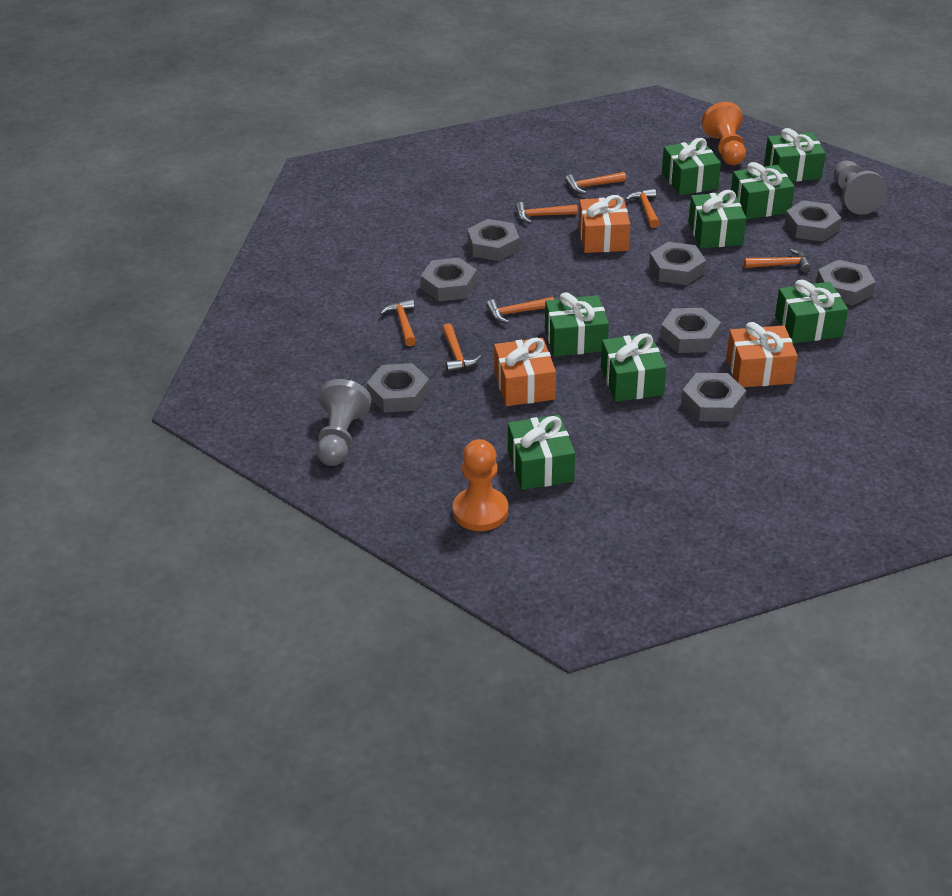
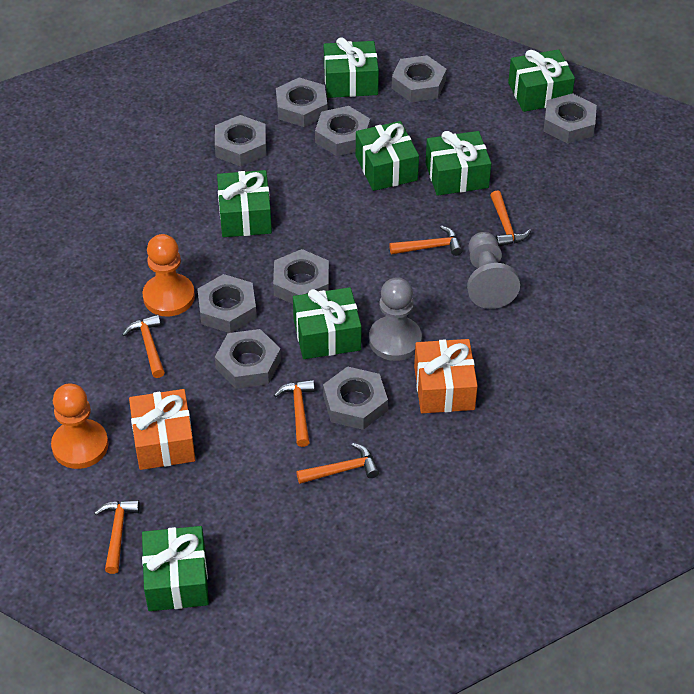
green gift: [508,415,575,490] [545,292,609,357] [601,333,666,402] [662,138,721,195] [689,190,747,248] [731,162,795,219] [764,128,826,182] [775,280,848,344] = 8 -> [142,526,209,611] [217,170,272,237] [293,287,362,359] [324,37,379,98] [356,121,419,191] [425,131,491,196] [508,49,575,112] = 7
grey nut: [367,363,430,413] [421,258,477,301] [467,219,520,261] [649,242,706,285] [660,308,721,353] [681,373,746,422] [785,200,841,242] [816,260,875,306] = 8 -> [197,274,257,333] [215,115,266,166] [215,329,281,389] [273,249,329,304] [276,78,327,127] [315,106,370,156] [323,366,388,430] [392,55,447,102] [543,93,597,144] = 9
orange gift: [494,338,556,406] [579,195,630,253] [726,322,798,387] = 3 -> [129,389,195,470] [414,339,478,413] = 2
orange hammer: [380,299,416,346] [442,323,481,373] [486,297,554,324] [515,202,578,224] [565,172,626,194] [625,188,659,228] [744,249,811,272] = 7 -> [94,500,140,574] [122,314,165,378] [274,379,315,447] [296,443,379,484] [389,225,463,256] [490,190,531,247] = 6

